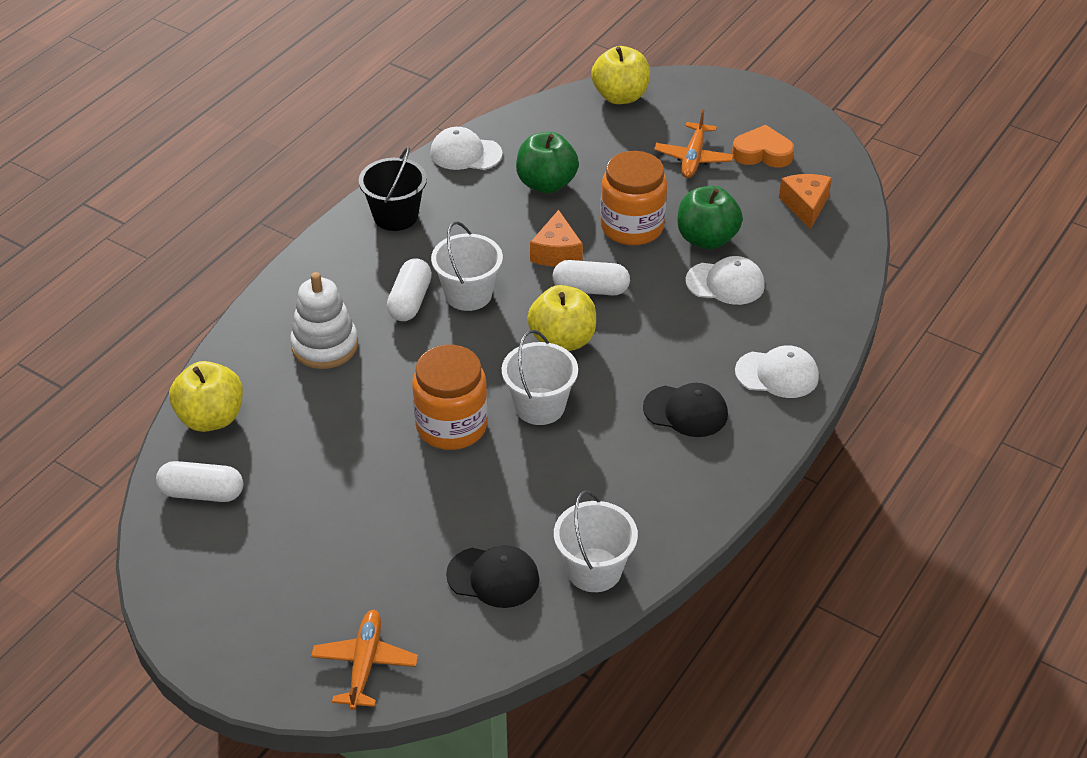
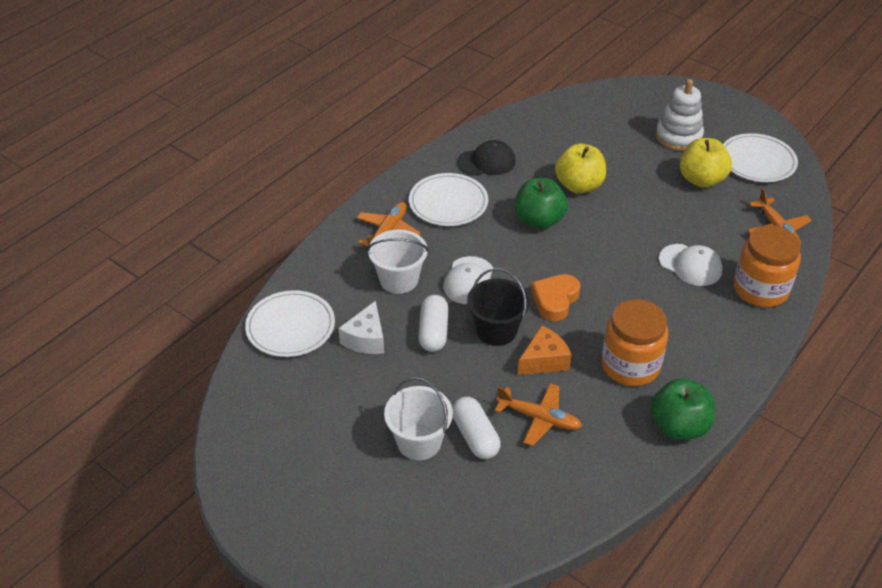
black cap: [446,546,539,608] [643,383,728,437] = 2 -> [457,140,516,176] = 1
orange cheese: [530,210,583,267] [779,174,832,229] = 2 -> [518,325,571,375] = 1
orange plane: [311,610,418,710] [654,109,734,178] = 2 -> [356,202,421,247] [495,383,582,446] [747,188,812,245] = 3
white bucket: [431,221,503,311] [502,330,578,425] [554,491,638,592] = 3 -> [367,230,429,294] [384,377,453,460] = 2
white cap: [430,127,503,170] [685,256,765,305] [735,345,819,398] = 3 -> [443,256,493,304] [659,244,723,286] = 2
white capsule: [156,461,243,502] [387,258,432,321] [553,260,630,295] = 3 -> [418,295,449,352] [452,397,501,459] = 2
white cheese: none = 0 -> [338,301,384,354] = 1
white plate: none = 0 -> [245,290,335,357] [409,173,488,226] [723,133,798,182] = 3
yellow apple: [169,361,243,432] [527,285,596,351] [591,46,650,104] = 3 -> [555,143,606,194] [680,138,732,188] = 2

